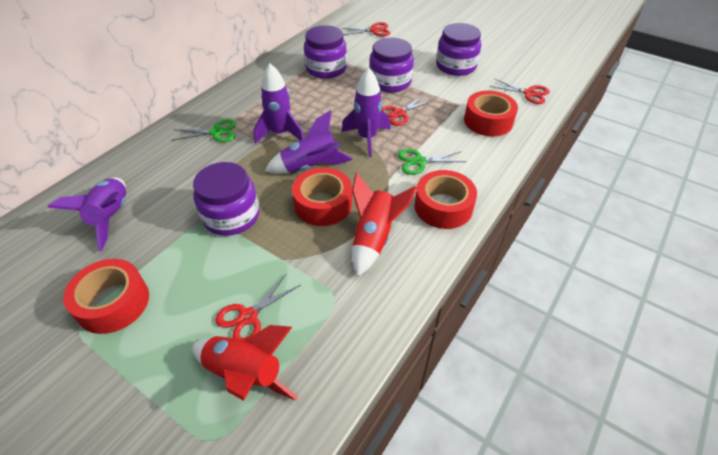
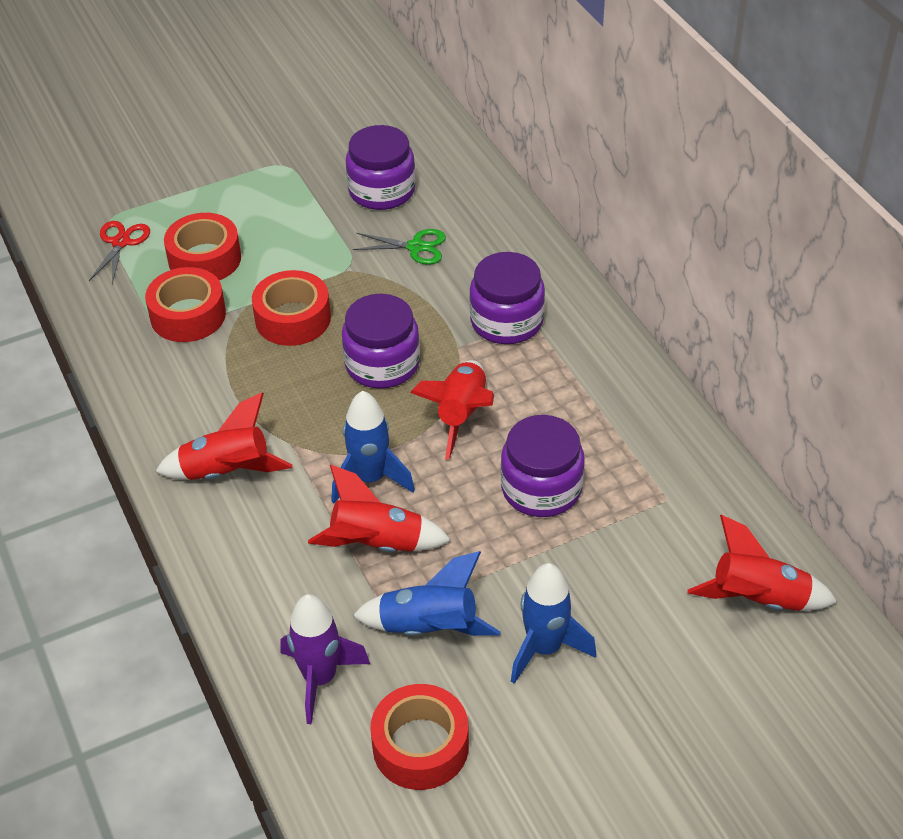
blue rocket: none = 0 -> [331,391,415,503] [353,551,501,636] [511,563,596,684] = 3
green scissors: [172,119,236,142] [398,149,466,175] = 2 -> [353,229,446,265] = 1
purple rocket: [48,178,126,251] [254,64,304,144] [265,110,353,174] [342,68,391,157] = 4 -> [280,594,370,724] = 1
red rocket: [192,325,298,401] [352,173,417,277] = 2 -> [155,393,292,480] [308,465,451,552] [410,360,494,460] [688,515,837,611] = 4
red scissors: [215,274,300,340] [341,22,390,36] [382,95,434,126] [490,78,550,104] = 4 -> [89,221,150,284] = 1

